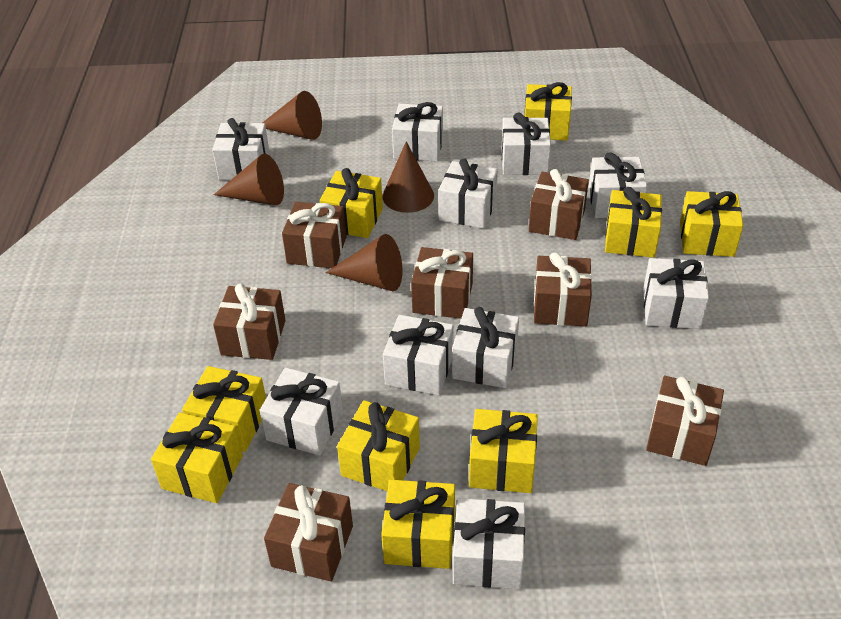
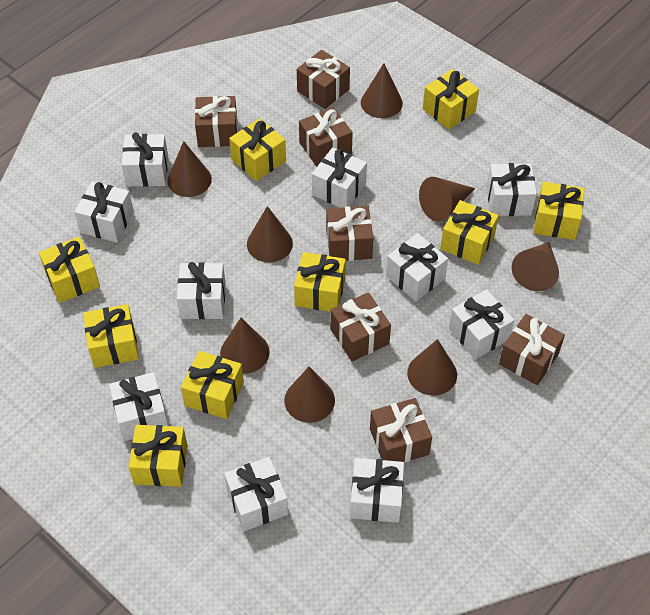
brown cone: [214,154,284,205] [262,91,322,140] [325,234,403,291] [382,141,434,213] = 4 -> [167,141,212,197] [220,318,270,374] [247,206,293,262] [284,367,335,423] [361,63,403,118] [407,339,457,396] [419,177,475,222] [512,242,559,291] = 8

